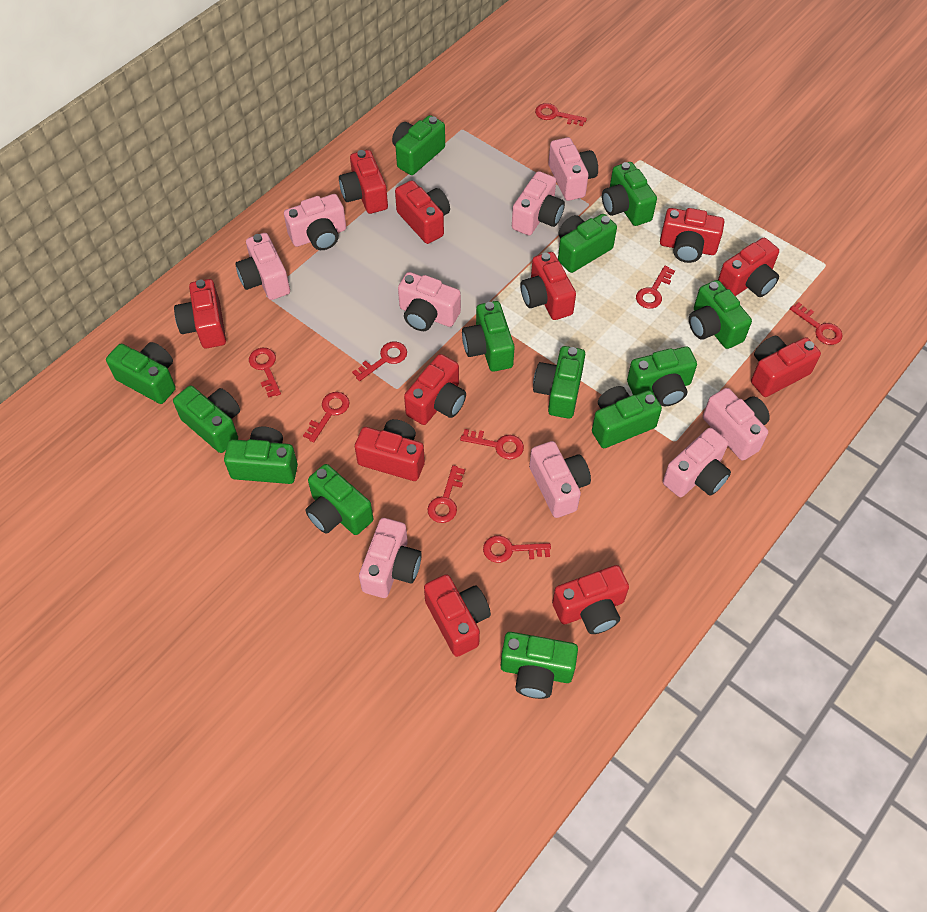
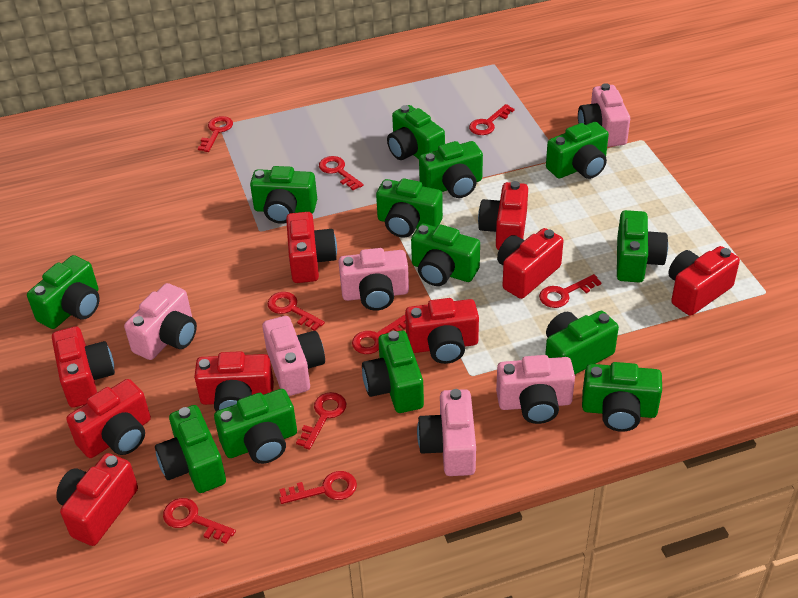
pink camera: [235,233,290,300] [284,194,346,250] [359,518,422,598] [398,272,461,331] [512,171,565,236] [529,441,591,518] [548,137,598,201] [663,428,731,497] [703,388,770,460] = 9 -> [124,283,197,360] [262,316,325,396] [338,248,409,311] [417,389,476,476] [496,355,575,424] [578,83,630,147] = 6
red camera: [174,279,226,349] [339,150,388,214] [355,419,425,481] [395,180,450,244] [404,354,466,425] [424,574,491,657] [521,252,576,320] [552,565,629,634] [660,208,724,263] [718,238,779,297] [751,336,821,397] = 11 -> [52,326,115,408] [56,453,138,546] [66,379,151,458] [194,351,274,412] [286,212,337,283] [405,298,479,364] [478,181,528,250] [497,228,563,299] [668,246,740,316] = 9

